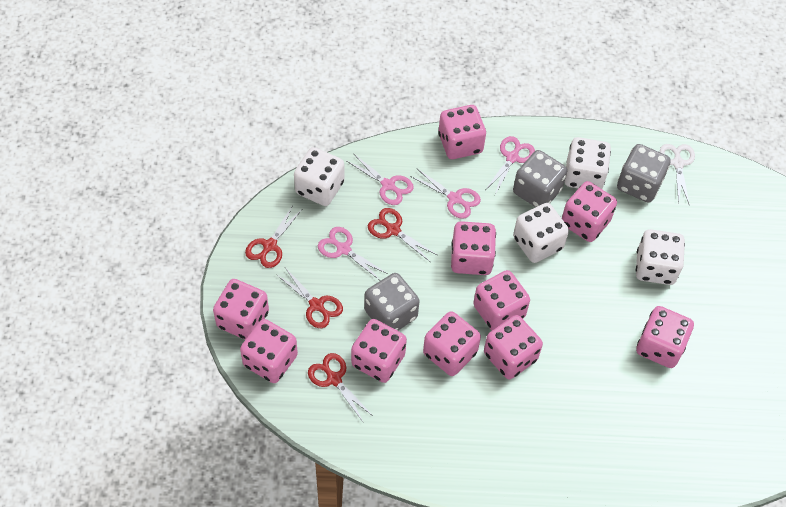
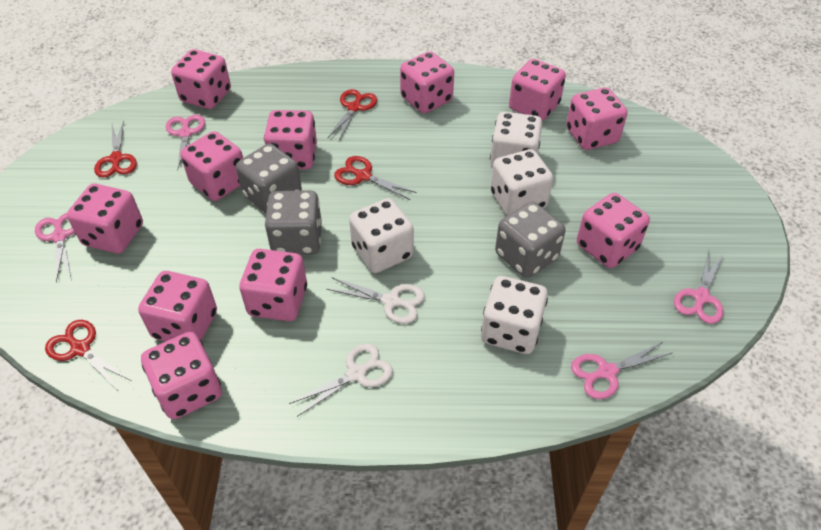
pink dice: [213,279,269,340] [240,319,298,383] [351,319,407,383] [423,311,481,376] [439,105,486,159] [451,221,496,275] [473,270,530,330] [484,315,543,379] [562,181,617,242] [636,306,694,368] = 10 -> [67,184,143,253] [138,271,217,341] [141,332,222,420] [171,49,231,109] [180,131,243,201] [239,249,307,321] [264,110,317,169] [400,51,454,113] [509,59,566,121] [566,87,628,150] [577,193,650,268] = 11
white scissors: [660,144,695,204] = 1 -> [289,343,393,417] [326,277,425,324] = 2

